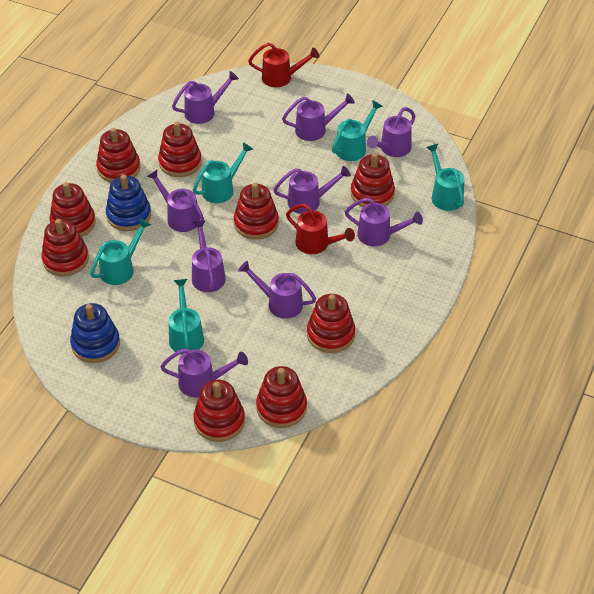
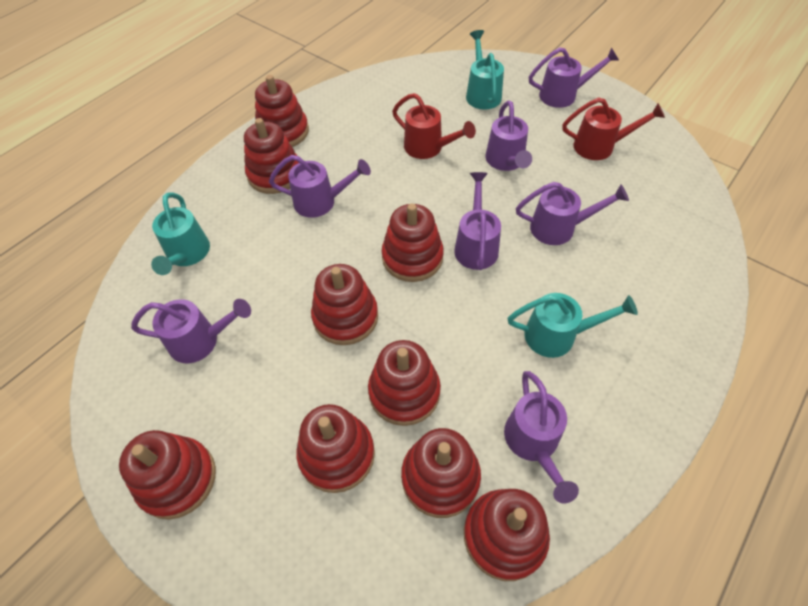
blue stacking toy: [70,303,120,363] [106,175,151,231] = 2 -> none = 0
purple watering can: [147,170,204,232] [160,349,248,397] [172,71,239,124] [192,220,226,292] [238,261,316,319] [273,166,351,214] [282,93,355,141] [345,198,423,246] [367,107,416,157] = 9 -> [131,299,251,363] [269,155,371,218] [454,172,501,270] [485,100,532,171] [504,371,579,503] [516,182,629,245] [529,47,619,108] = 7
turquoise watering can: [90,218,151,285] [169,279,204,354] [193,142,253,203] [332,100,383,161] [426,144,464,211] = 5 -> [151,193,210,275] [466,30,504,109] [508,293,638,358] = 3

